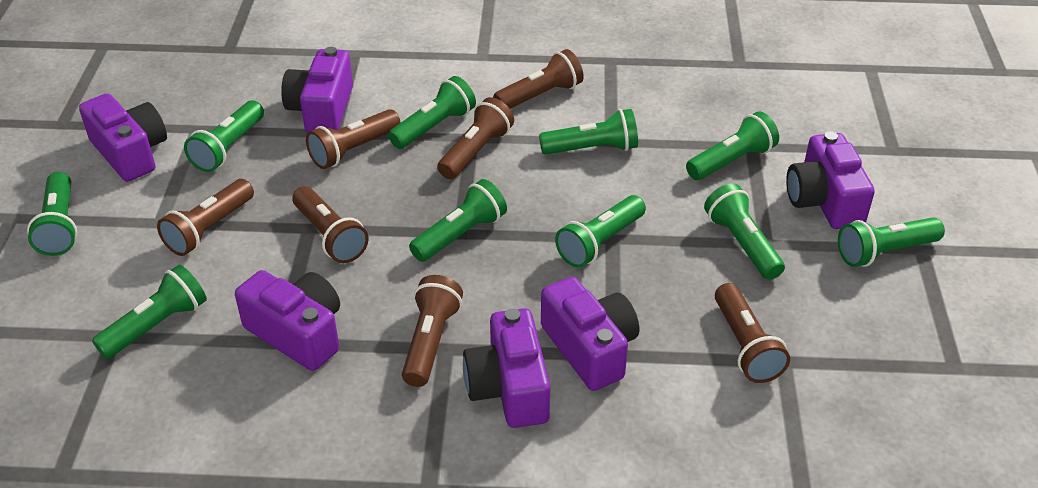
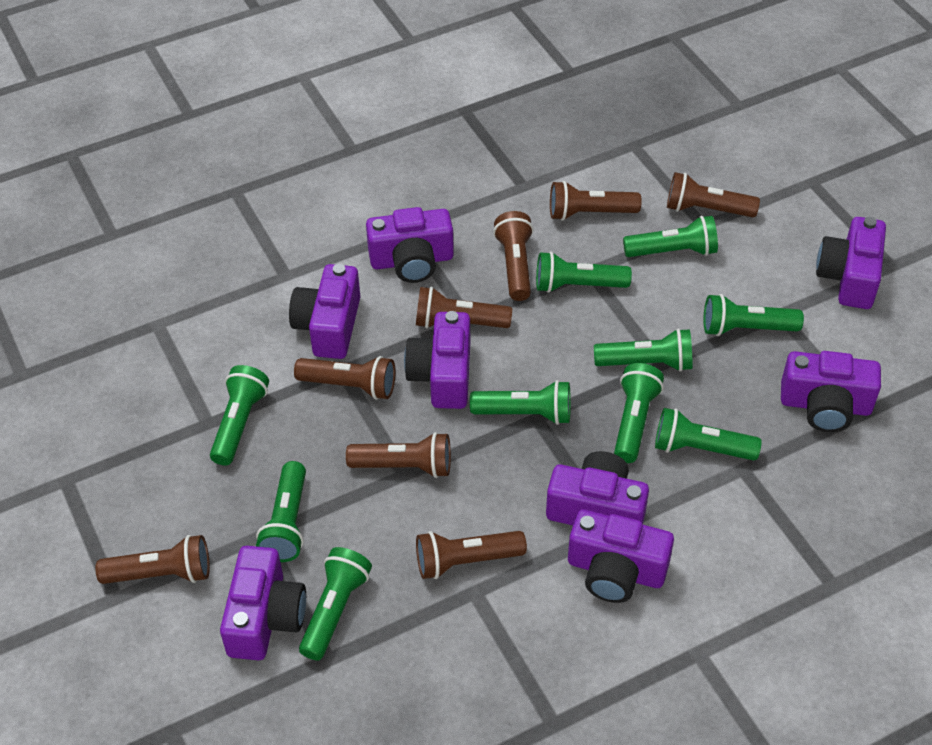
brown flashlight: [157,179,254,256] [292,186,369,263] [306,109,400,169] [402,275,463,387] [437,97,514,179] [493,49,584,109] [715,283,790,383] = 7 -> [95,535,210,584] [294,356,395,400] [346,432,451,478] [416,287,512,329] [416,531,527,579] [493,211,534,301] [550,181,642,221] [667,172,760,217] = 8
purple camera: [79,93,167,182] [235,270,340,371] [281,47,353,132] [463,308,550,428] [541,277,639,391] [786,131,875,229] = 6 -> [220,546,306,660] [289,264,360,359] [366,207,454,283] [404,311,470,409] [546,451,649,525] [568,509,674,603] [781,351,881,432] [816,217,886,309] = 8

